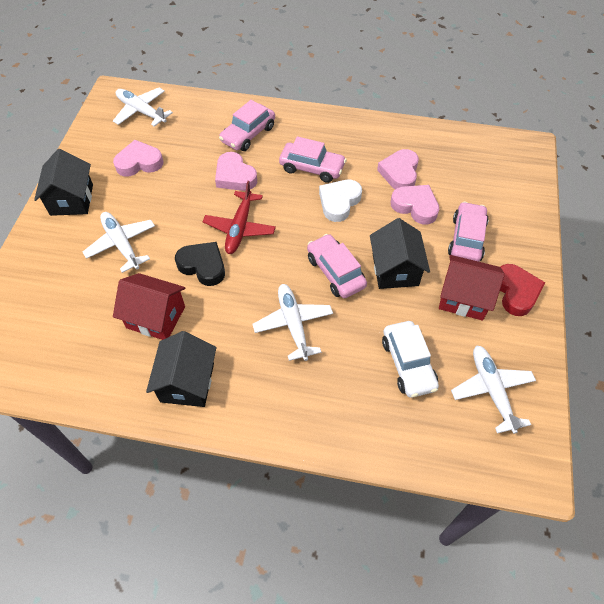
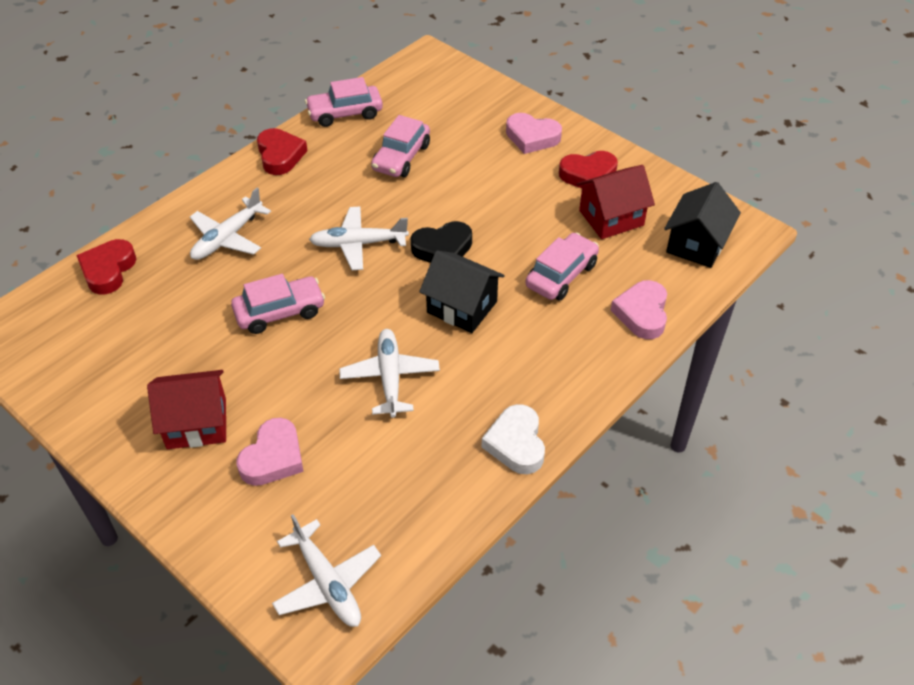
black house: [34,149,93,216] [146,331,216,407] [370,218,430,289] = 3 -> [419,251,505,333] [664,182,741,268] = 2
pink heart: [113,140,164,177] [215,152,257,191] [377,149,419,189] [391,185,439,225] = 4 -> [237,418,303,486] [506,113,562,154] [611,280,667,339] = 3
red heart: [500,264,545,316] = 1 -> [76,239,136,295] [257,128,307,175] [559,151,618,188] = 3
red plane: [203,181,276,254] = 1 -> none = 0
white car: [382,321,439,398] = 1 -> none = 0

